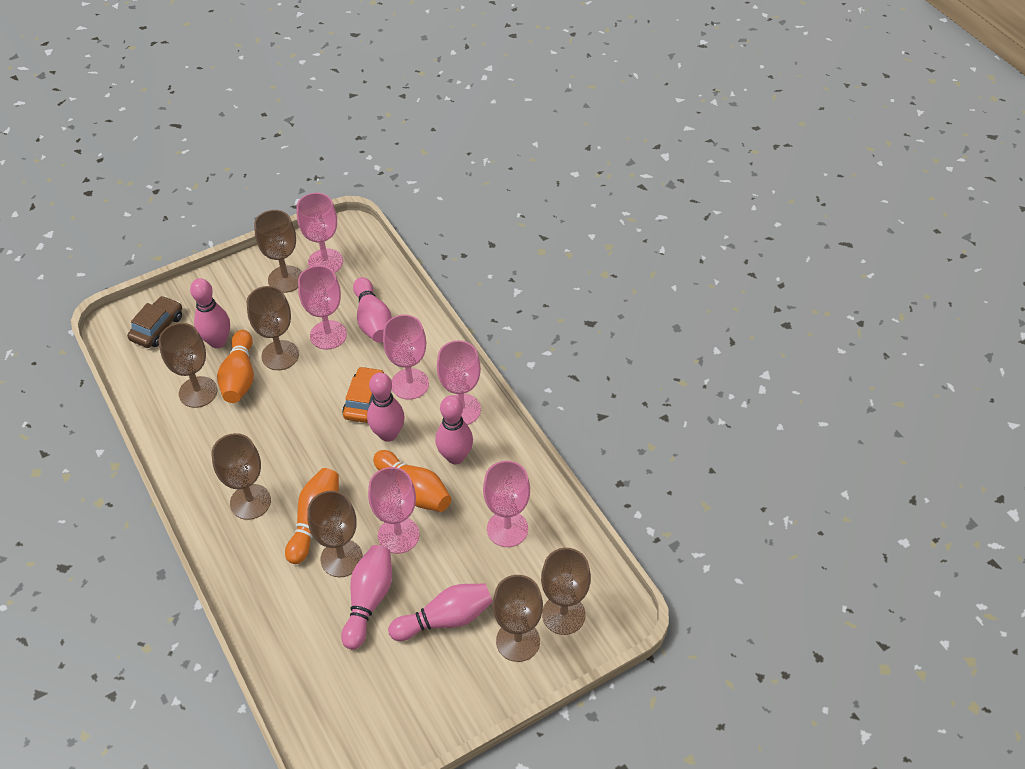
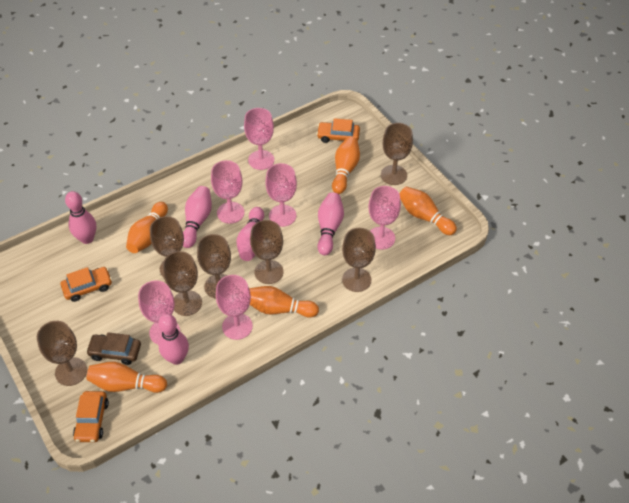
orange bowling pin: [217,330,254,403] [285,468,339,564] [373,450,451,512] = 3 -> [87,362,167,393] [126,202,168,253] [249,286,319,318] [332,137,360,194] [399,187,457,235] = 5
orange car: [342,366,384,423] = 1 -> [60,267,112,302] [73,391,109,442] [317,118,360,143] = 3
pink bowling pin: [190,278,230,348] [341,545,392,649] [353,277,392,343] [367,372,404,442] [388,583,493,641] [435,395,473,464] = 6 -> [65,191,96,244] [158,314,189,365] [183,186,212,248] [237,207,264,261] [317,192,344,256] = 5

